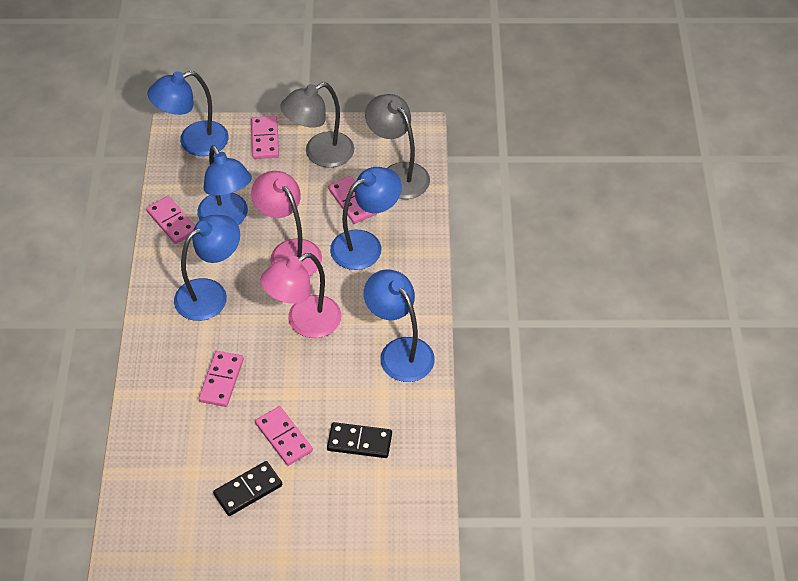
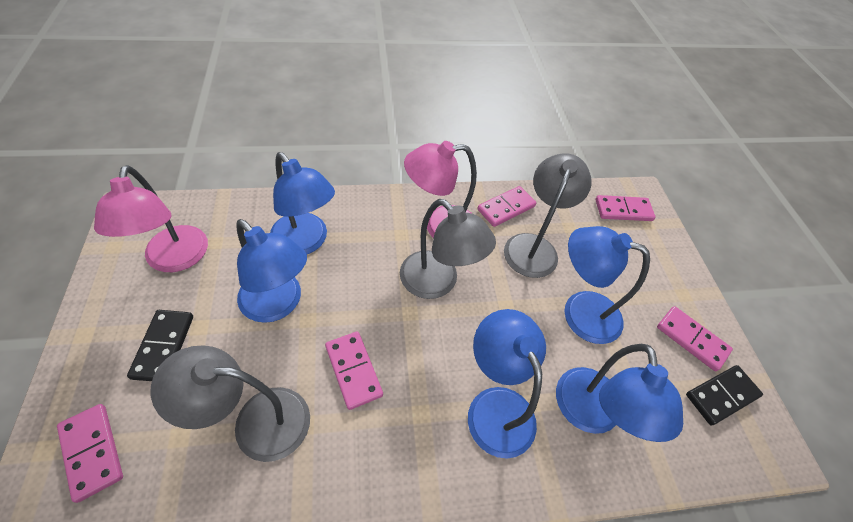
grey lamp: [280,82,354,168] [365,94,430,199] = 2 -> [151,345,310,462] [400,199,496,299] [504,153,592,278] = 3

